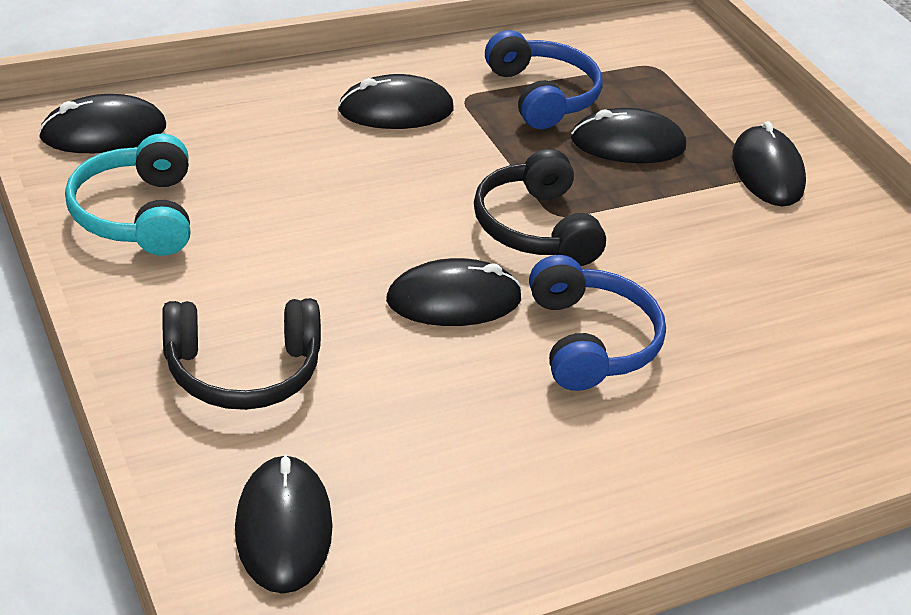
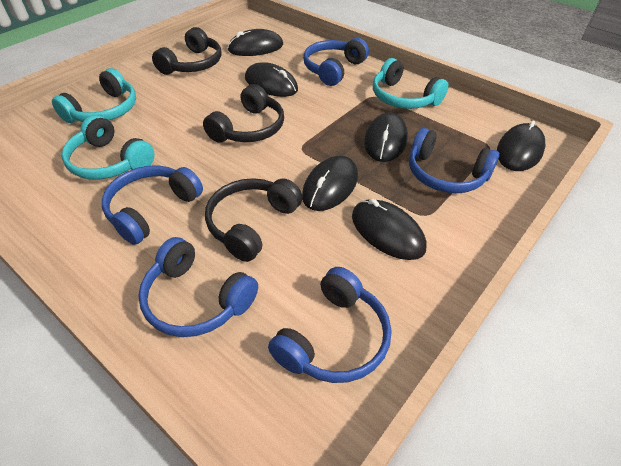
black headphones: [162,298,321,410] [474,149,606,266] = 2 -> [152,27,222,75] [203,84,284,143] [205,178,303,262] = 3
blue headphones: [485,30,603,129] [529,255,666,391] = 2 -> [102,166,203,245] [138,237,258,337] [268,267,391,383] [303,38,369,86] [409,128,500,193] = 5
turquoise headphones: [65,134,190,256] = 1 -> [52,68,136,123] [62,115,155,179] [373,58,449,109] = 3

